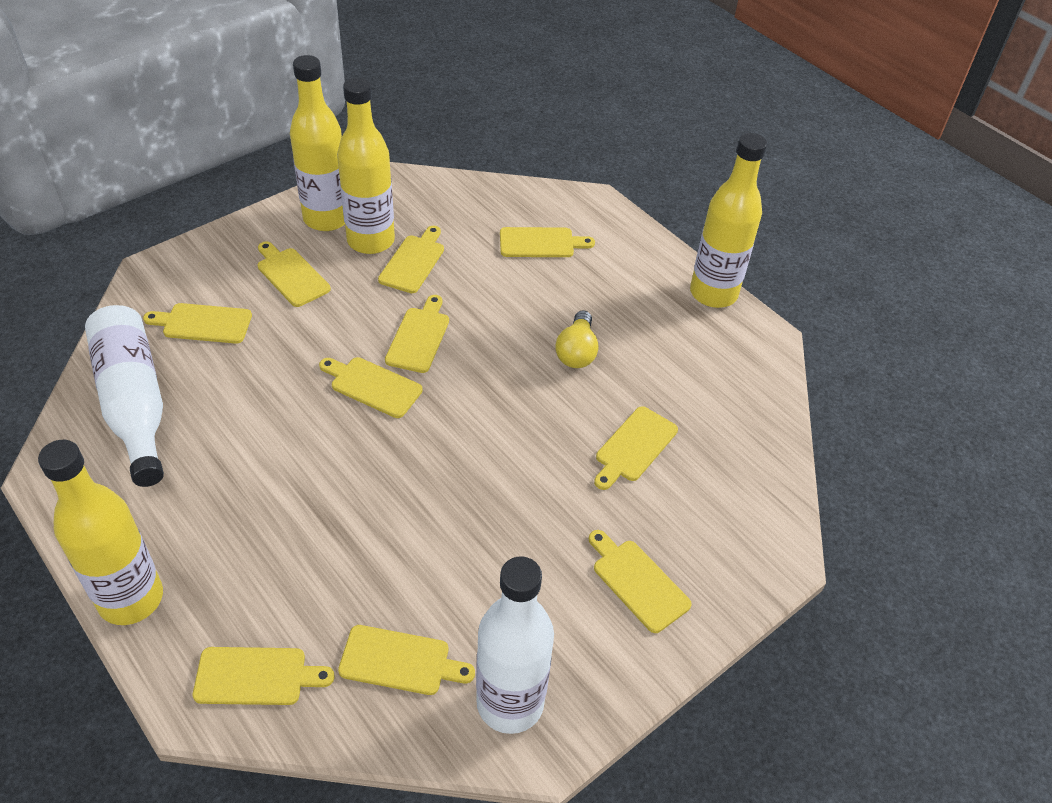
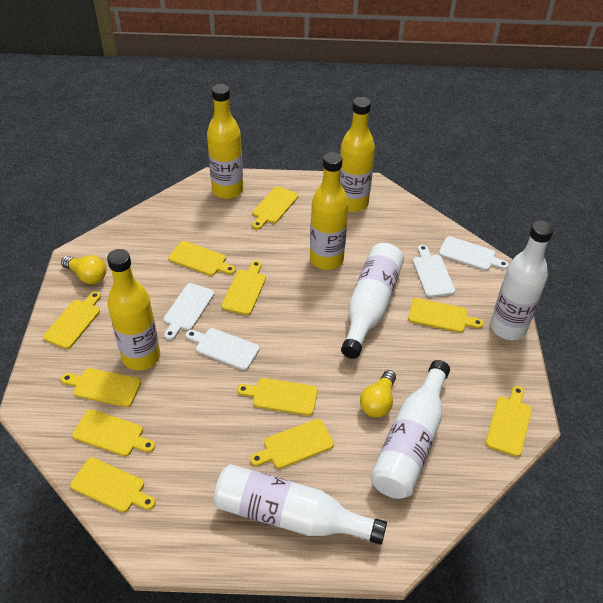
white bottle: [85,305,164,487] [476,556,554,734] = 2 -> [214,464,387,545] [341,243,404,359] [370,360,450,499] [490,221,554,340] = 4
white cutting board: none = 0 -> [163,283,215,340] [186,328,260,370] [413,245,455,297] [439,236,509,271] = 4
yellow cutting board: [143,303,252,344] [193,647,335,705] [258,241,331,307] [319,357,423,418] [338,625,475,695] [378,226,444,293] [385,295,449,373] [500,227,595,257] [589,530,692,633] [594,406,678,490] = 10 -> [43,291,101,349] [61,368,141,407] [70,458,155,512] [72,409,155,456] [168,241,236,276] [221,260,266,315] [237,378,318,416] [250,419,334,469] [252,186,298,229] [408,298,484,333] [485,386,532,457] = 11
yellow light bulb: [555,310,599,368] = 1 -> [61,255,106,284] [360,370,396,418] = 2

